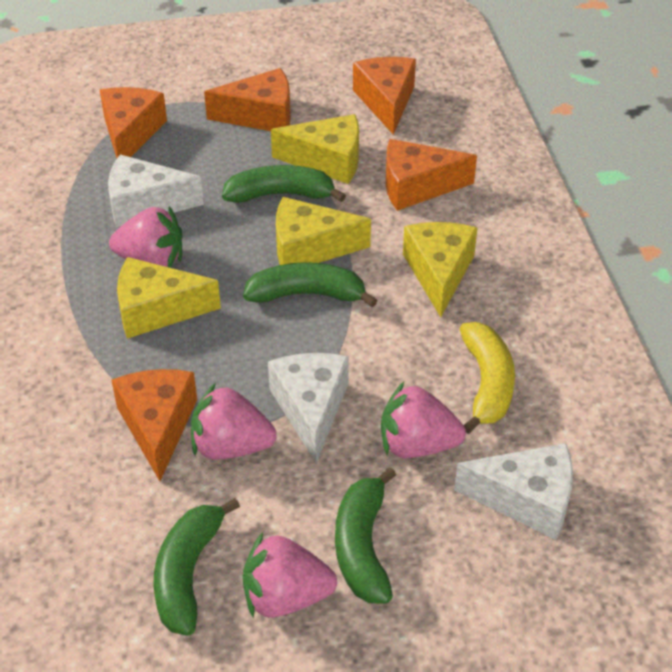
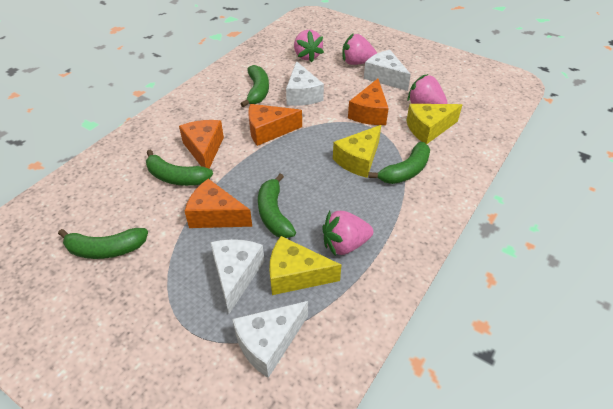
green banana: [153,498,240,636] [222,165,346,203] [243,262,378,307] [335,467,396,604] = 4 -> [58,228,148,259] [146,149,213,186] [241,65,269,107] [258,174,296,238] [368,142,430,184] = 5
orange cheese: [100,87,167,158] [111,369,197,481] [204,68,291,131] [353,57,416,135] [386,139,477,211] = 5 -> [179,120,224,169] [185,179,252,228] [248,104,302,146] [348,79,389,125] = 4
white cheese: [108,155,204,228] [268,353,349,463] [454,443,573,540] = 3 -> [210,239,264,314] [232,301,308,378] [286,61,324,106] [364,50,411,91] = 4
yellow banana: [460,322,515,434] = 1 -> none = 0
yellow cheese: [117,257,221,339] [271,114,359,184] [276,197,371,265] [403,222,477,317] = 4 -> [269,236,341,295] [333,125,381,178] [406,104,462,144] = 3

